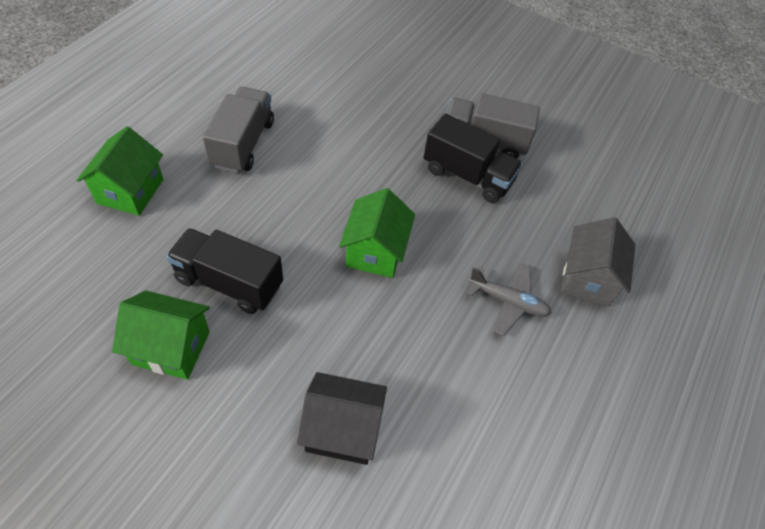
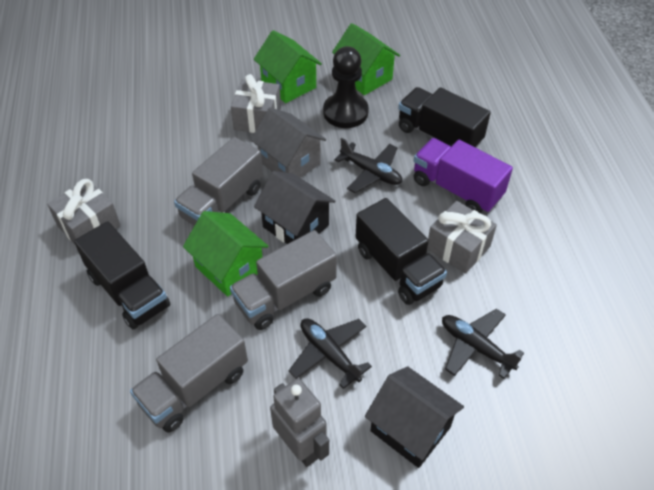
black house: [297,372,387,465] = 1 -> [254,171,335,244] [365,366,464,468] = 2
black pawn: none = 0 -> [323,46,369,128] = 1
black plane: none = 0 -> [289,318,372,389] [334,137,402,193] [442,309,524,379] = 3
black truck: [166,228,283,314] [423,113,523,203] = 2 -> [74,221,170,329] [355,198,447,305] [398,87,491,148] = 3
grey gift: none = 0 -> [47,179,121,244] [231,74,281,133] [427,201,497,274] = 3
grey plane: [467,262,552,336] = 1 -> none = 0
grey robot: none = 0 -> [270,378,329,467] = 1
grey truck: [203,87,274,173] [446,93,540,158] = 2 -> [130,314,248,433] [174,137,263,226] [230,230,337,330] = 3
purple truck: none = 0 -> [414,138,513,213] = 1

